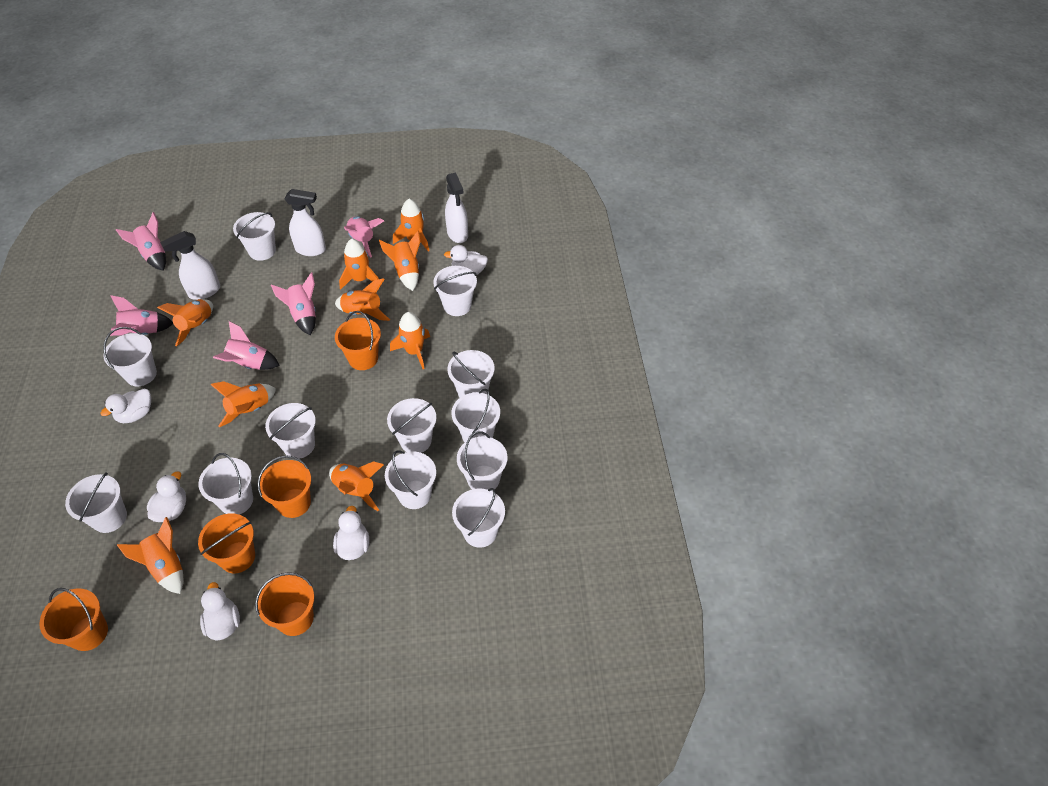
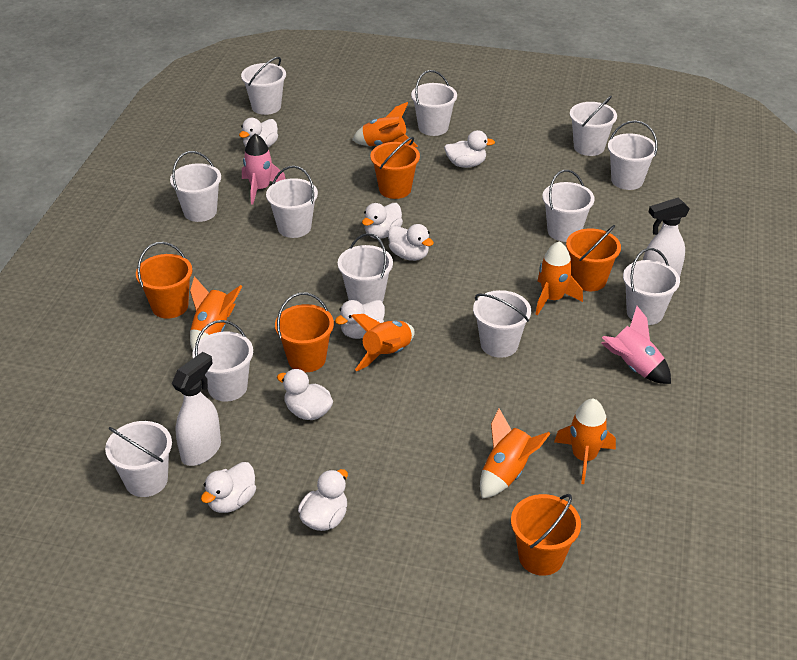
orange rocket: [117,517,183,594] [157,299,213,347] [210,381,276,427] [329,461,384,511] [335,278,390,321] [339,239,381,289] [379,231,420,291] [390,312,430,369] [393,199,430,252] = 9 -> [190,276,242,351] [351,314,415,371] [352,102,418,147] [480,408,551,499] [535,241,583,315] [554,398,616,484] = 6
pink rocket: [110,295,173,336] [116,212,166,270] [213,321,280,370] [271,272,316,335] [344,216,384,258] = 5 -> [242,134,286,205] [601,306,671,384] = 2
white duck: [101,388,151,423] [147,472,186,522] [200,582,240,641] [333,506,369,560] [444,245,488,275] = 5 -> [201,462,256,513] [239,118,278,147] [277,369,333,420] [298,469,348,531] [335,300,385,339] [362,203,403,239] [388,224,434,261] [444,130,495,168] = 8
white spray bottle: [160,231,220,300] [285,189,326,256] [445,172,468,243] = 3 -> [172,352,221,466] [643,198,690,277] = 2

